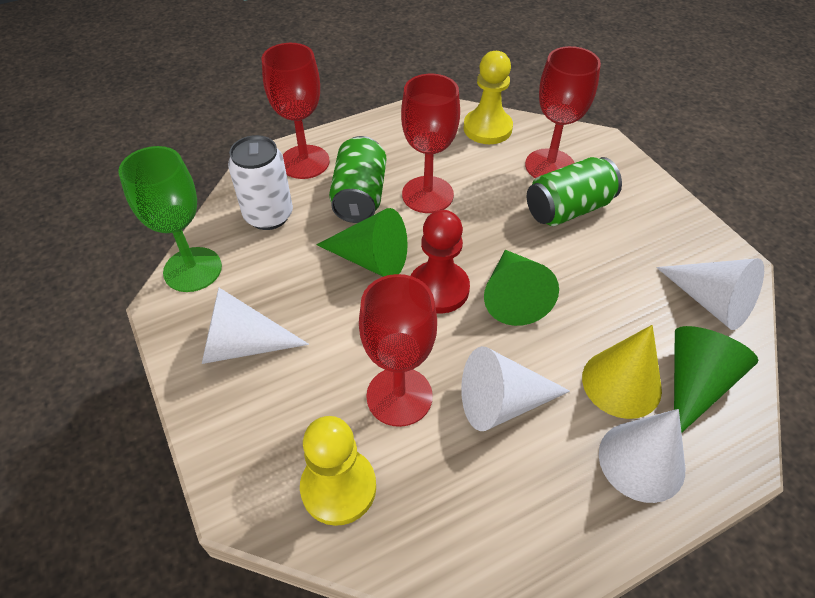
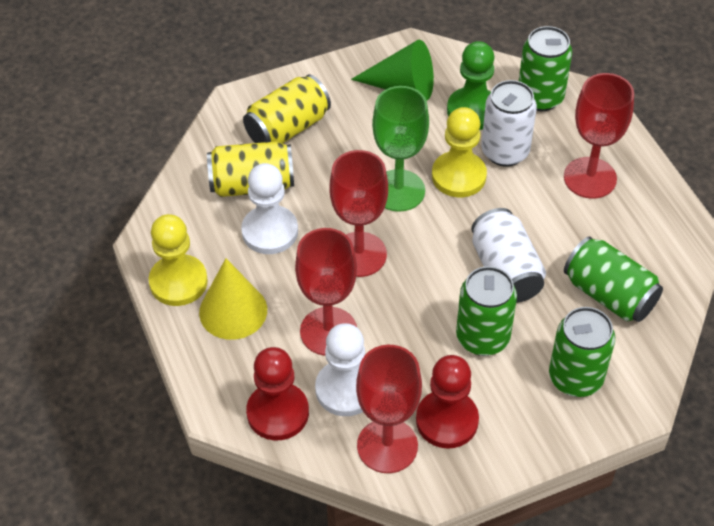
green can: [329,136,386,223] [527,157,622,226] = 2 -> [456,266,517,356] [519,26,572,111] [549,307,615,397] [564,236,663,322] = 4
green cone: [316,208,408,277] [484,250,559,326] [674,326,758,433] = 3 -> [351,40,434,100] = 1
green pawn: none = 0 -> [447,41,495,130] = 1
red pawn: [411,210,470,314] = 1 -> [246,347,309,440] [416,355,479,449] = 2
white can: [228,135,293,230] = 1 -> [471,208,546,303] [481,80,537,167] = 2
white cone: [202,288,309,364] [461,346,570,431] [599,409,685,503] [656,258,764,330] = 4 -> none = 0
white pawn: none = 0 -> [241,163,298,254] [315,323,365,416] = 2
yellow can: none = 0 -> [207,141,294,197] [243,75,331,143] = 2

